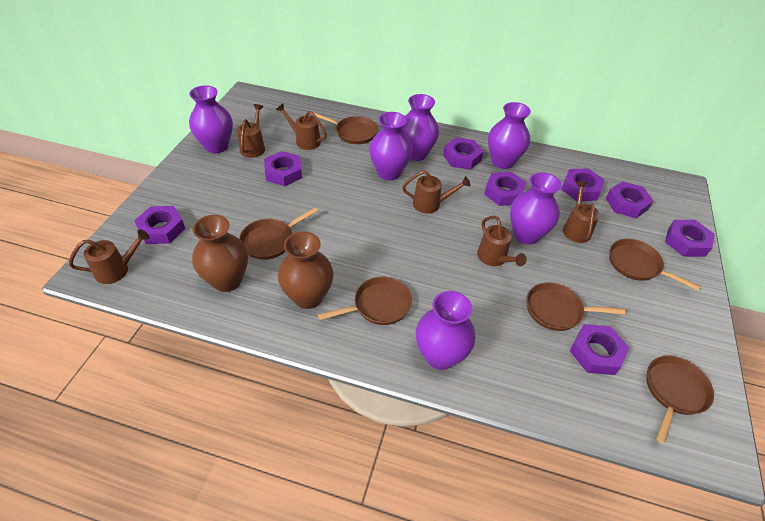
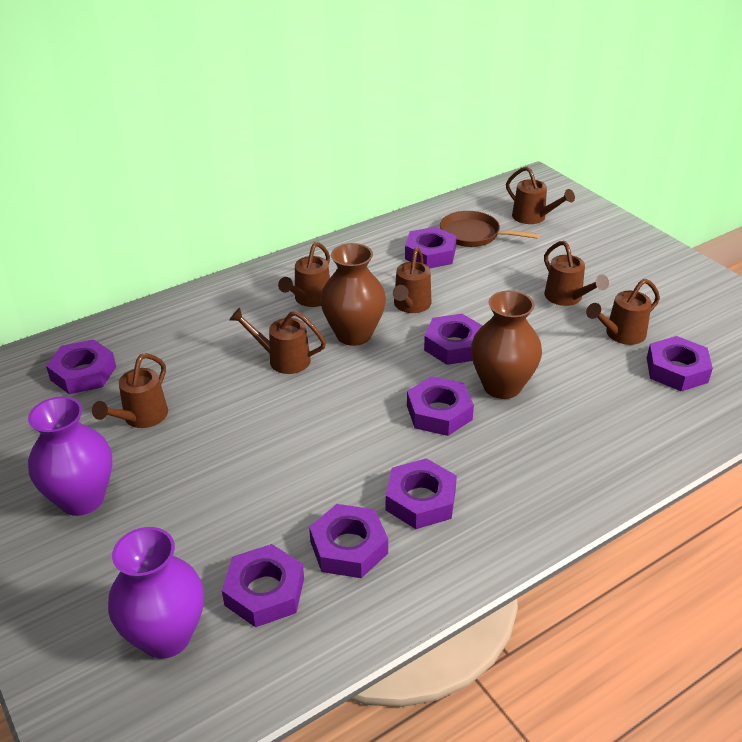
brown pan: [239,208,318,260] [313,112,378,144] [318,277,412,325] [526,282,625,331] [609,239,701,291] [646,356,714,444] = 6 -> [440,211,540,247] = 1
brown watering can: [69,230,150,284] [237,104,265,158] [276,104,327,150] [402,170,471,214] [477,216,527,266] [563,181,600,243] = 6 -> [92,353,168,428] [230,307,326,374] [278,242,330,307] [393,247,431,313] [506,167,575,224] [544,241,609,306] [586,279,660,345] = 7
purple vase: [189,85,233,154] [369,112,412,180] [402,94,439,161] [416,291,475,370] [488,102,531,169] [510,172,562,244] = 6 -> [28,396,112,516] [108,527,204,659] = 2

